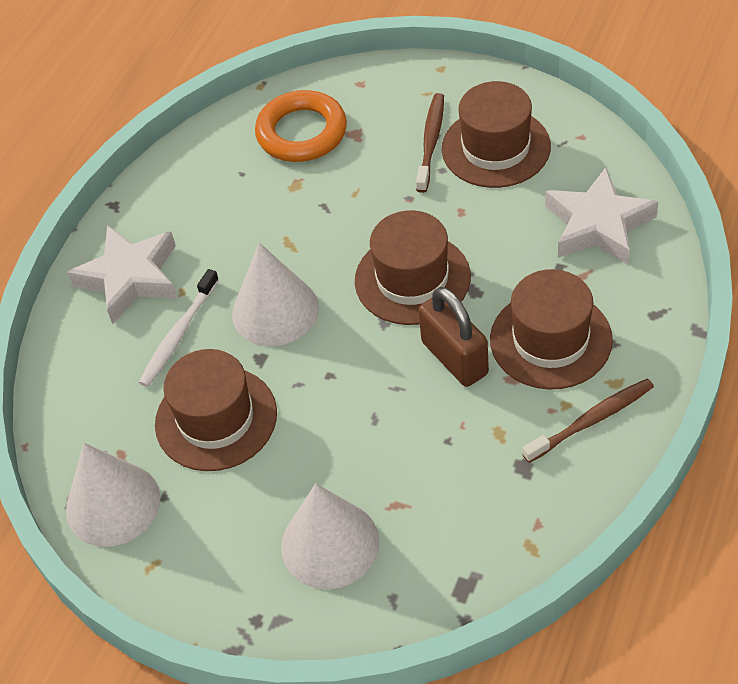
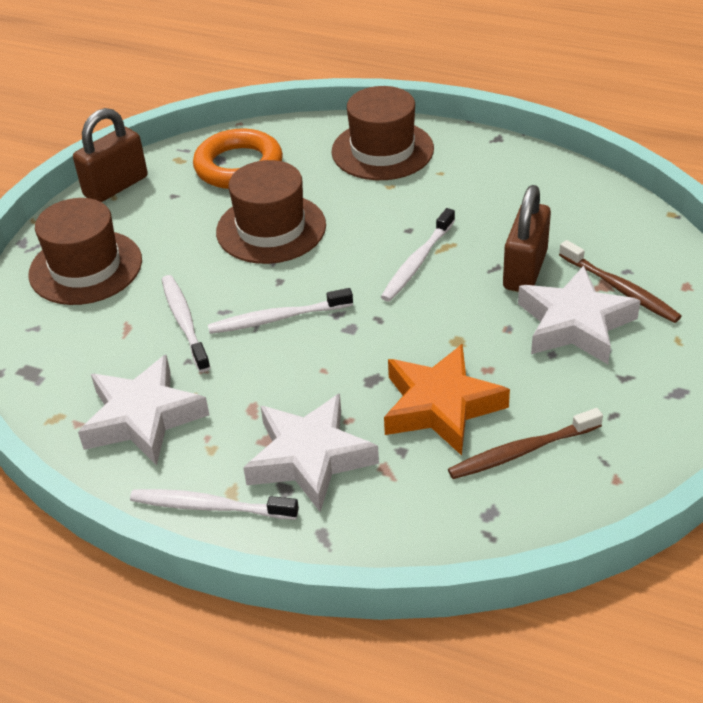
brown hat: [155,349,277,471] [355,210,471,325] [442,81,551,188] [490,269,613,390] = 4 -> [29,198,142,305] [216,160,326,264] [331,86,434,180] = 3
brown padlock: [418,287,489,387] = 1 -> [73,108,148,202] [503,185,551,292] = 2
orange star: none = 0 -> [384,344,510,455] = 1
white cone: [66,443,160,547] [232,243,319,346] [281,483,379,589] = 3 -> none = 0
white star: [67,225,178,324] [545,167,658,265] = 2 -> [78,354,210,466] [243,393,379,512] [518,266,641,364] = 3
white toothbrush: [139,269,219,387] = 1 -> [130,489,299,520] [162,275,211,372] [208,288,353,334] [381,208,455,302] = 4

